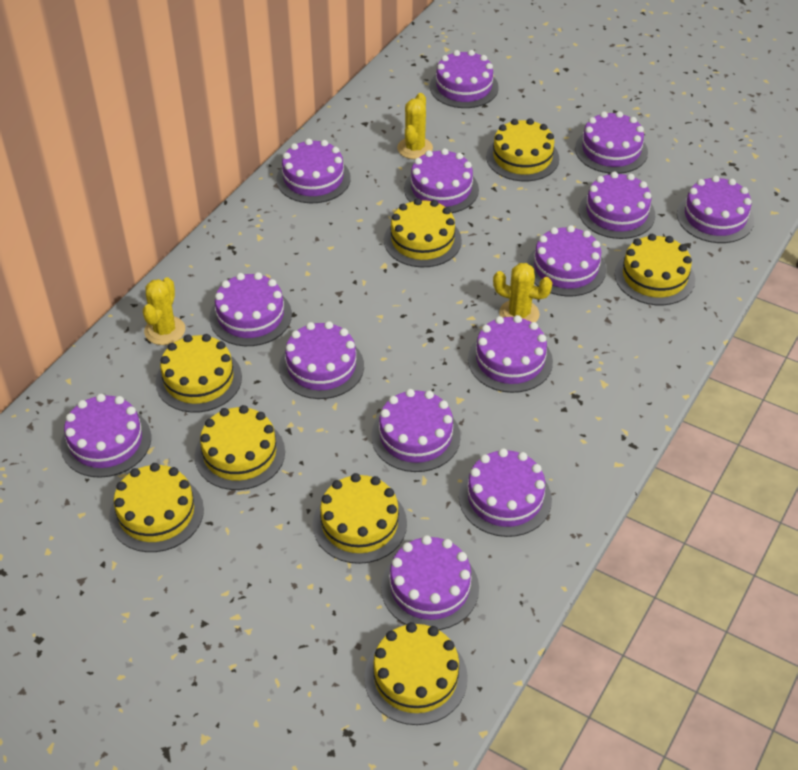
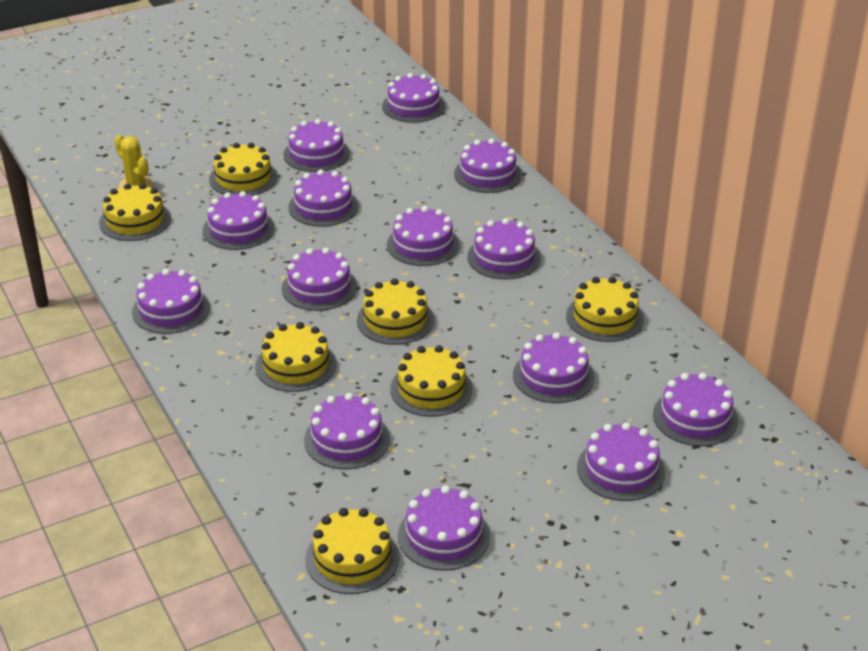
yellow cactus: [143,277,185,345] [397,93,433,159] [493,263,552,322] = 3 -> [114,135,153,188] = 1
yellow cake: [109,463,204,552] [155,334,242,413] [195,405,285,490] [313,473,407,564] [364,622,468,725] [384,198,462,267] [486,118,559,181] [615,234,695,305] = 8 -> [99,183,171,241] [209,143,278,196] [255,322,336,392] [305,508,400,594] [357,278,434,345] [390,345,473,417] [566,277,644,342] = 7

